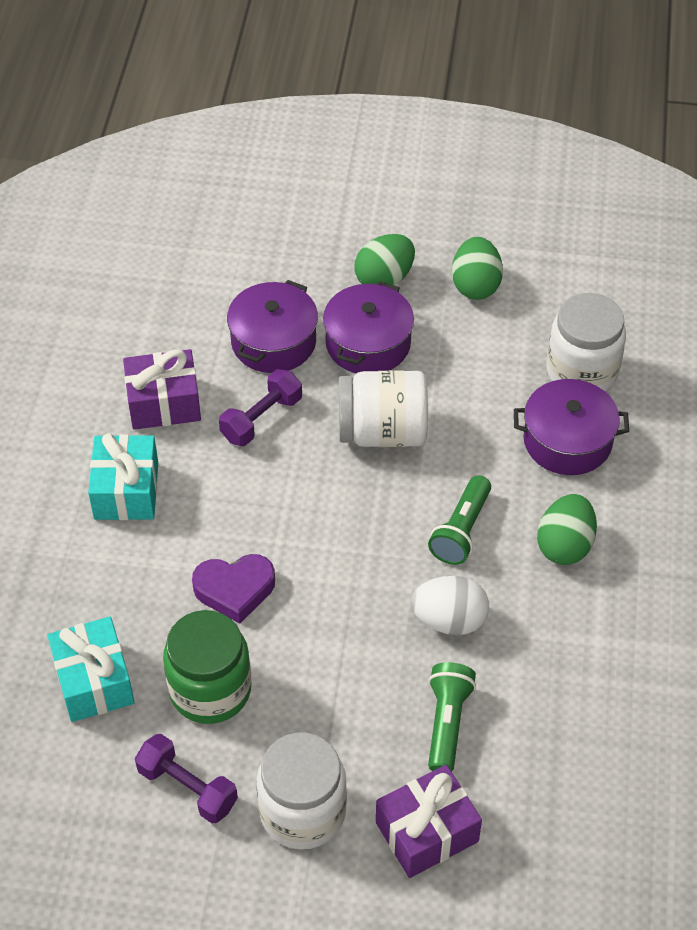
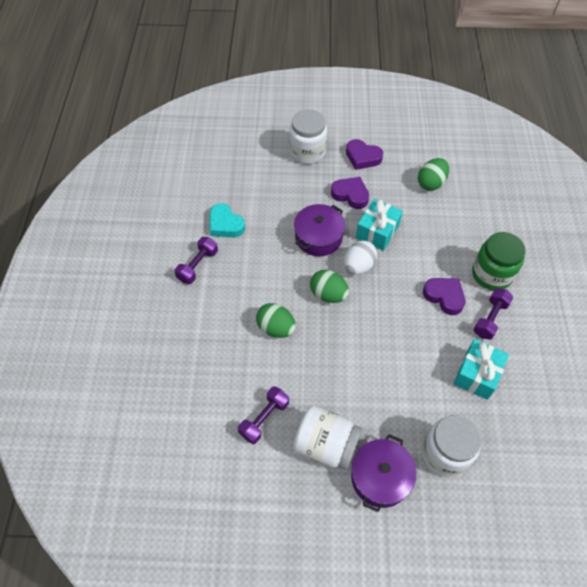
green flashlight: [428,475,491,565] [428,662,476,772] = 2 -> none = 0
purple dumbbell: [135,734,238,823] [219,369,302,446] = 2 -> [175,237,218,284] [238,386,289,444] [474,288,513,340] = 3
purple gift: [123,349,201,430] [376,765,482,878] = 2 -> none = 0
purple heart: [192,554,275,624] = 1 -> [331,177,369,209] [346,139,383,170] [423,278,465,315] = 3
purple pot: [227,280,318,373] [323,281,414,373] [514,379,629,475] = 3 -> [294,204,345,256] [351,434,416,512] = 2
turquoise heart: none = 0 -> [210,203,245,237] = 1

